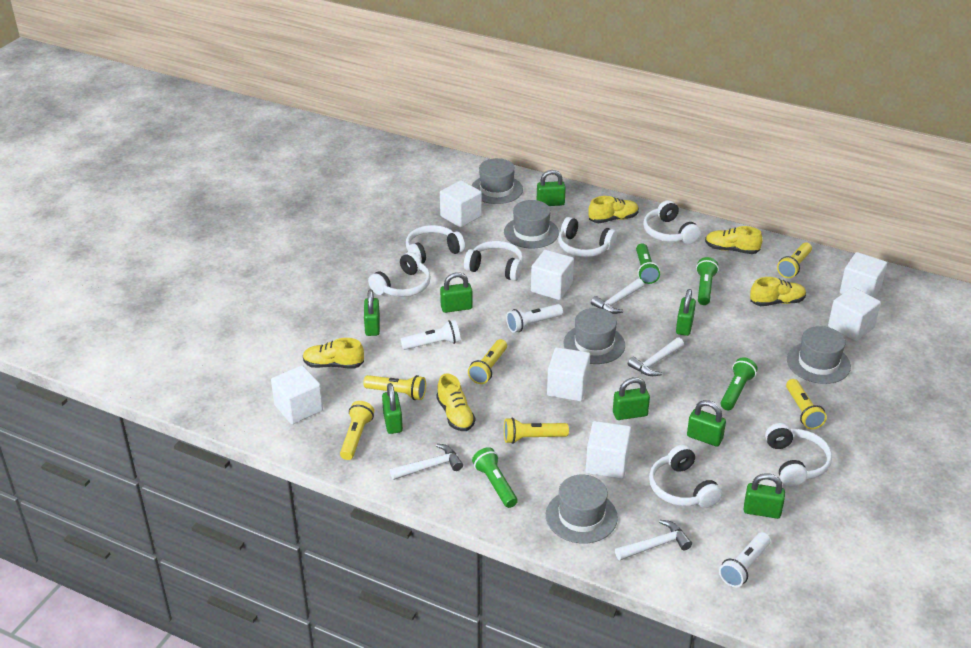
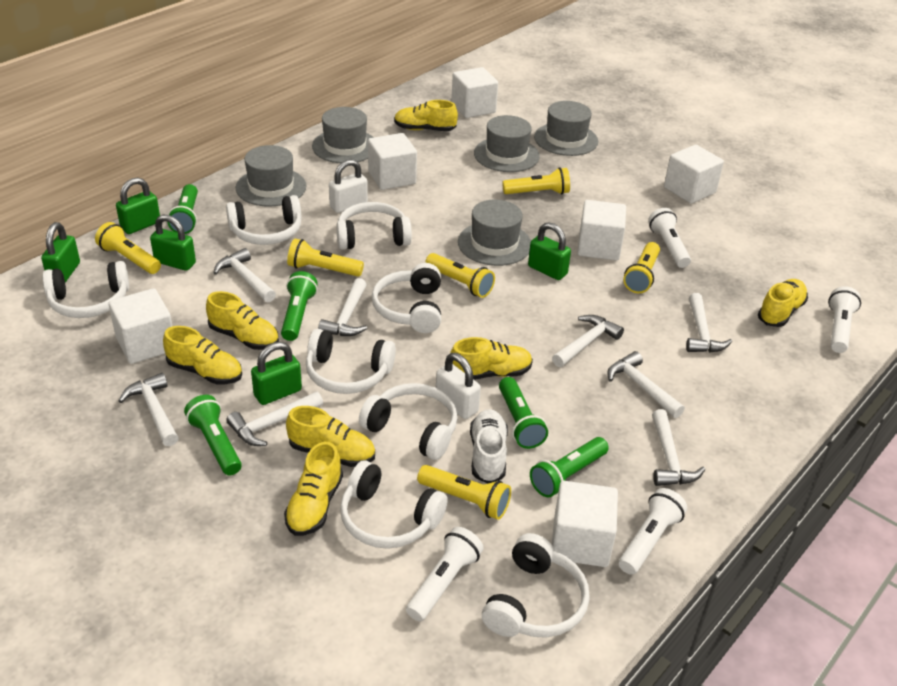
green flashlight: [472,447,518,508] [636,243,660,284] [696,257,719,305] [721,357,758,410] = 4 -> [167,184,198,234] [184,395,242,475] [281,271,318,341] [499,377,548,449] [530,437,609,497] = 5
green padlock: [364,289,380,336] [382,383,403,434] [440,272,473,313] [537,170,566,206] [613,377,650,420] [676,289,696,336] [687,400,726,447] [744,473,785,519] = 8 -> [41,222,80,283] [116,178,160,234] [150,215,196,271] [251,342,302,405] [528,222,571,280] = 5
white cube: [271,365,323,424] [440,180,482,228] [531,250,574,300] [547,347,590,401] [586,421,631,479] [828,287,881,341] [840,252,887,298] = 7 -> [108,288,172,364] [368,133,417,190] [451,67,498,118] [552,481,618,567] [577,200,626,261] [664,145,724,204] = 6
white flashlight: [400,320,461,350] [506,304,563,333] [719,532,771,587] = 3 -> [406,527,484,622] [619,488,687,575] [648,208,691,268] [828,286,861,353] = 4
white hammer: [390,444,463,480] [591,278,644,314] [615,520,692,560] [628,337,684,376] = 4 -> [119,373,179,446] [214,248,276,303] [226,391,323,446] [318,278,367,336] [552,315,624,367] [607,351,685,418] [652,409,705,486] [686,293,732,353] = 8
white headphones: [368,252,431,297] [406,225,465,264] [464,241,523,281] [558,217,617,257] [643,200,701,244] [649,445,722,508] [765,423,832,487] = 7 -> [42,261,129,318] [226,195,301,245] [306,329,396,394] [336,202,412,250] [340,460,448,549] [359,383,458,460] [372,263,441,333] [482,533,590,638] = 8
white padlock: none = 0 -> [329,159,368,213] [436,353,481,419] = 2
white shoe: none = 0 -> [470,409,508,483] = 1
yellow shoe: [303,338,364,369] [436,373,475,431] [588,196,639,223] [705,226,763,254] [750,277,806,306] = 5 -> [163,326,242,384] [206,291,279,350] [284,442,343,536] [286,406,375,467] [394,100,458,131] [450,337,533,380] [758,279,808,327] = 7

